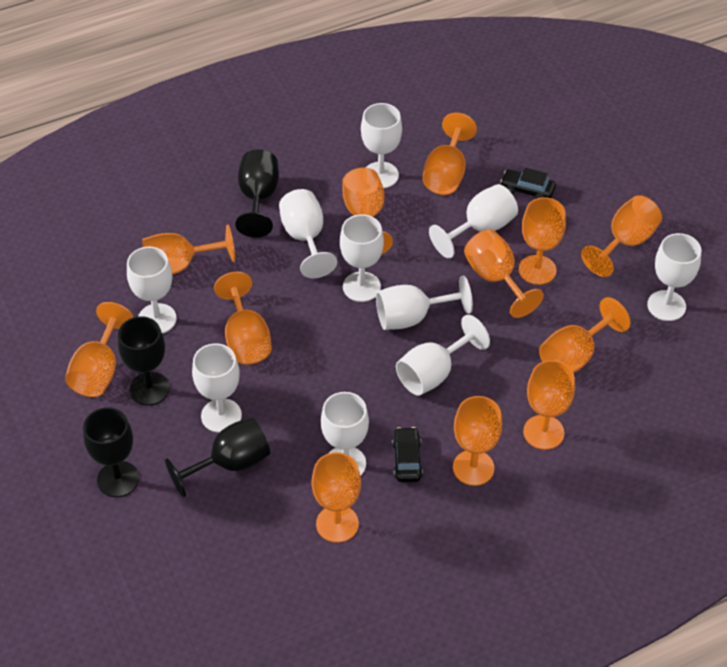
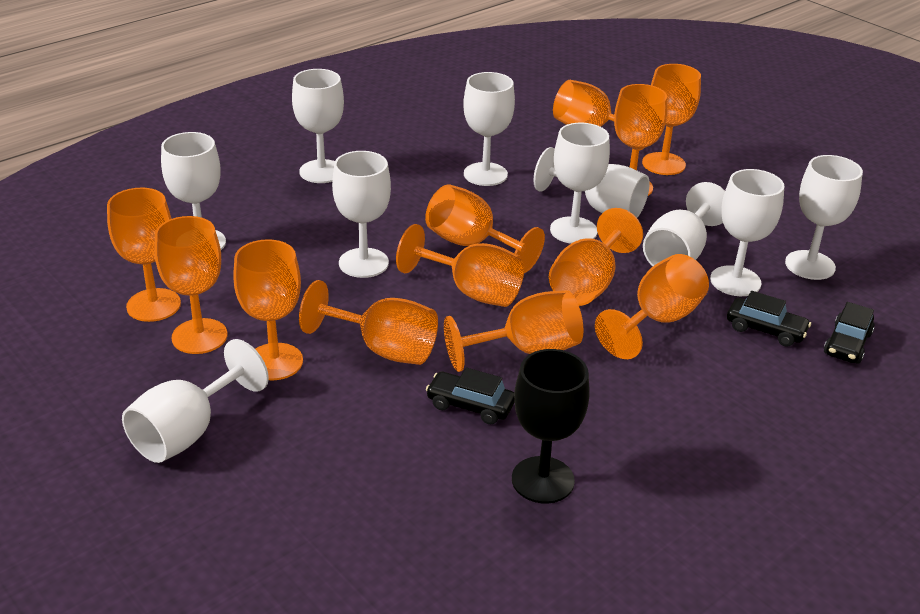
black car: [392,427,423,482] [500,168,556,199] = 2 -> [426,368,515,424] [727,291,811,347] [824,302,875,364] = 3
black goblet: [83,407,139,497] [118,316,170,405] [165,417,270,497] [235,149,279,238] = 4 -> [512,349,590,504] = 1

